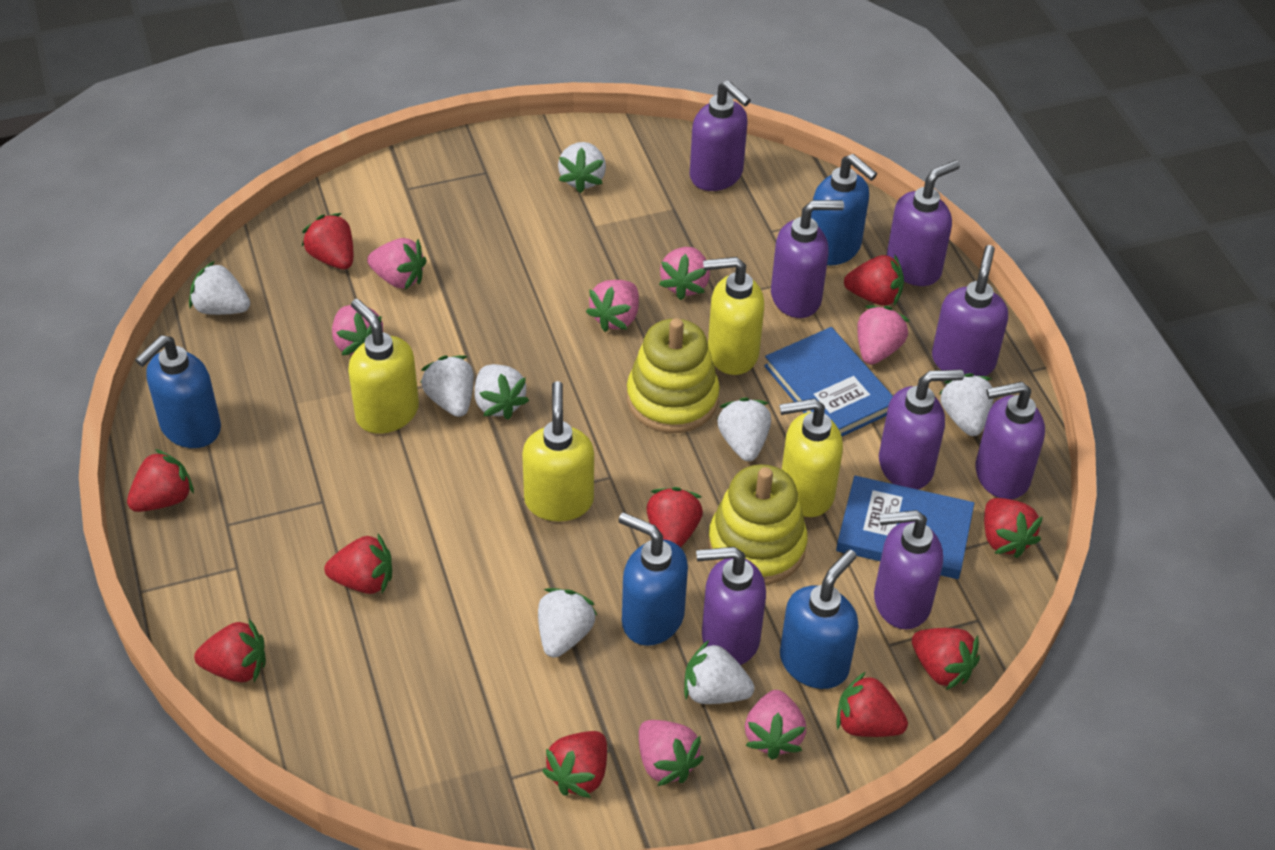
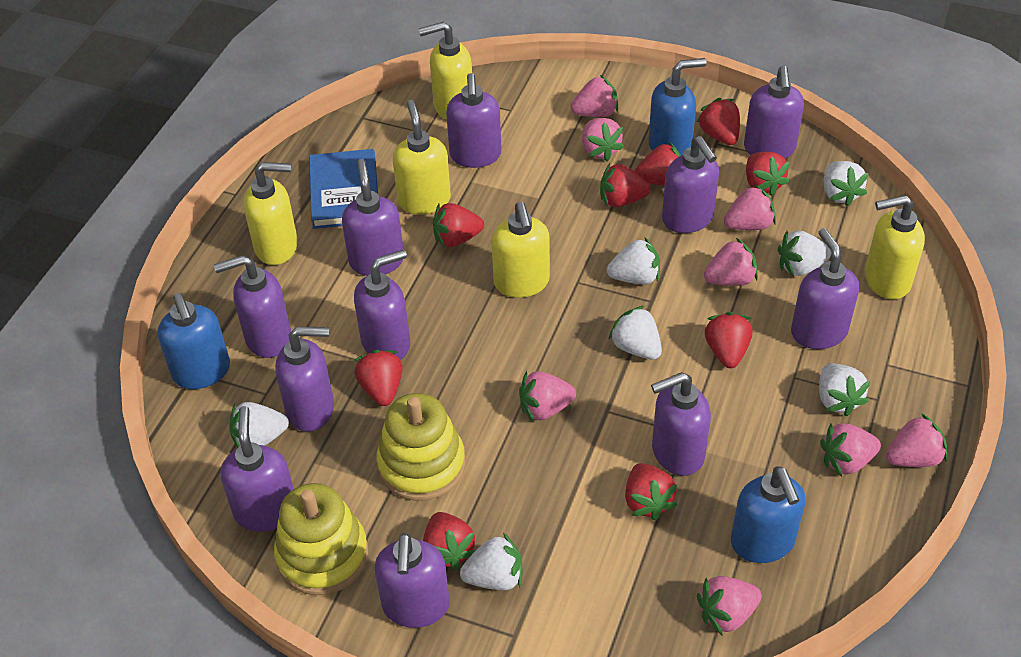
blue book: [764,327,893,436] [836,476,974,579] = 2 -> [309,149,378,229] = 1
blue soap dispenser: [135,335,221,448] [618,513,688,646] [780,549,859,689] [811,154,877,266] = 4 -> [157,293,230,389] [648,58,706,155] [731,466,805,563] = 3
pink strawberry: [332,305,383,355] [367,238,427,289] [586,280,639,332] [639,720,704,786] [659,247,710,300] [745,690,806,760] [857,305,910,365] = 7 -> [519,371,576,423] [571,75,618,117] [582,118,624,161] [697,576,762,636] [704,238,758,286] [724,184,776,230] [820,423,881,477] [886,413,947,467] = 8
purple soap dispenser: [690,80,751,191] [696,547,766,665] [771,200,844,318] [874,510,943,629] [879,369,964,490] [887,160,960,286] [932,245,1008,376] [975,382,1045,500] = 8 -> [214,255,291,358] [220,406,294,532] [275,326,334,432] [342,159,403,276] [354,249,410,360] [375,532,450,628] [446,73,502,168] [651,372,711,476] [662,136,719,233] [744,66,804,158] [791,228,859,349] = 11
red strawberry: [127,449,194,512] [194,619,266,682] [302,213,353,269] [324,534,392,594] [542,731,607,798] [646,487,703,547] [836,672,908,737] [844,254,904,306] [912,628,980,690] [984,498,1043,558] = 10 -> [354,350,403,406] [423,512,476,570] [433,203,484,248] [600,163,651,207] [625,463,677,520] [634,142,681,186] [696,98,740,145] [705,312,753,368] [746,151,790,197] = 9
white strawberry: [189,261,250,315] [420,355,474,417] [474,364,529,420] [538,588,597,658] [558,142,606,193] [684,640,755,704] [717,397,771,461] [939,373,994,436] = 8 -> [229,402,289,448] [460,533,522,590] [607,237,660,284] [608,305,662,360] [778,231,831,277] [819,363,870,416] [824,161,869,207] = 7
yellow soap dispenser: [348,299,419,434] [522,381,594,521] [703,257,764,375] [779,398,843,517] = 4 -> [244,162,298,265] [393,100,451,215] [418,22,472,120] [491,202,550,298] [865,195,925,299] = 5

